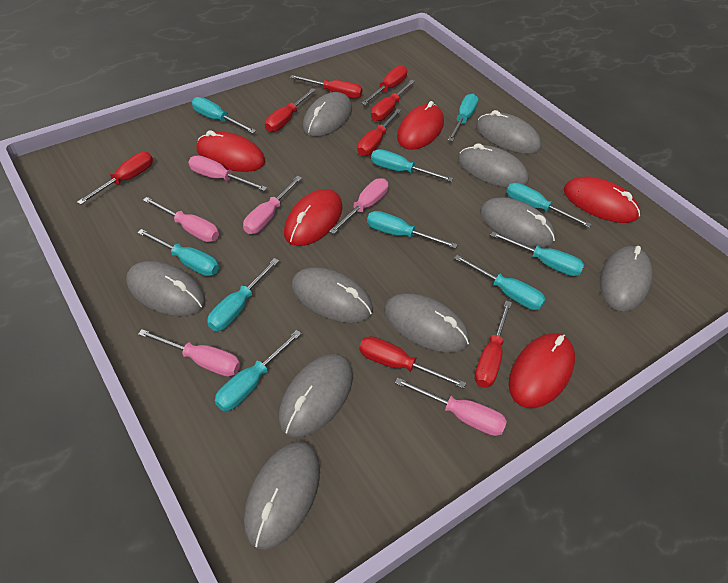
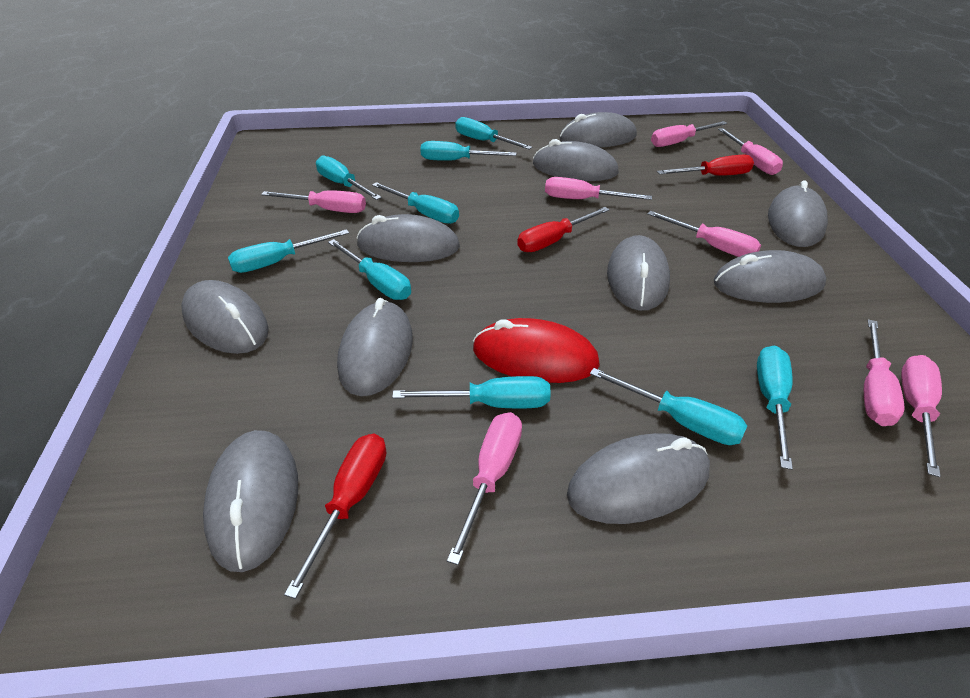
pink screwdriver: [138,329,240,377] [143,197,219,242] [188,155,267,191] [243,176,302,234] [329,178,388,234] [395,378,507,436] = 6 -> [261,190,366,213] [447,412,522,565] [545,177,652,200] [647,211,761,257] [651,121,727,147] [718,128,783,175] [864,319,905,426] [901,355,942,477] = 8
red mouse: [196,130,266,172] [284,189,343,246] [397,101,444,150] [509,333,575,408] [563,177,640,223] = 5 -> [473,318,600,383] = 1
red screwdriver: [77,152,153,205] [265,88,316,132] [290,75,362,99] [357,109,401,156] [359,336,466,389] [361,65,407,105] [371,80,415,121] [475,301,512,388] = 8 -> [284,434,386,599] [517,207,610,252] [657,155,754,176] = 3
turquoise screwdriver: [137,229,219,276] [192,97,256,133] [207,258,279,331] [215,330,302,411] [367,211,458,249] [371,149,453,182] [448,94,479,142] [454,255,546,310] [490,231,584,276] [506,182,592,228] = 10 -> [228,229,349,273] [316,155,382,200] [328,239,411,300] [372,182,459,224] [392,376,551,408] [420,141,517,161] [455,117,533,150] [590,368,747,445] [757,345,793,470] = 9

